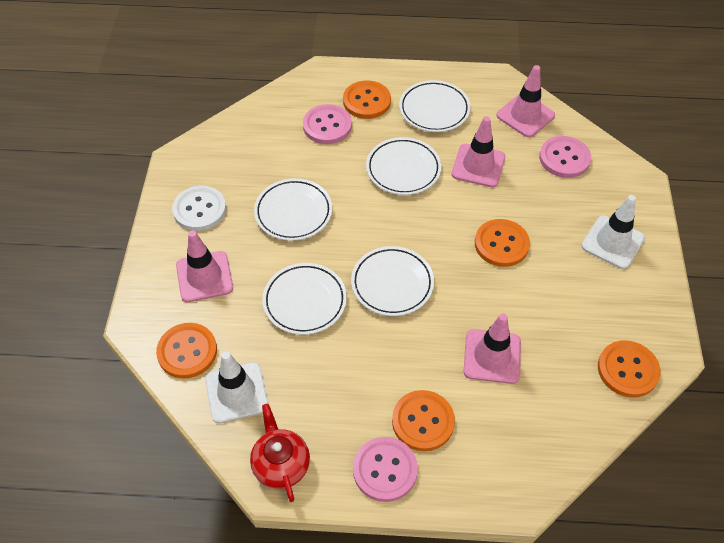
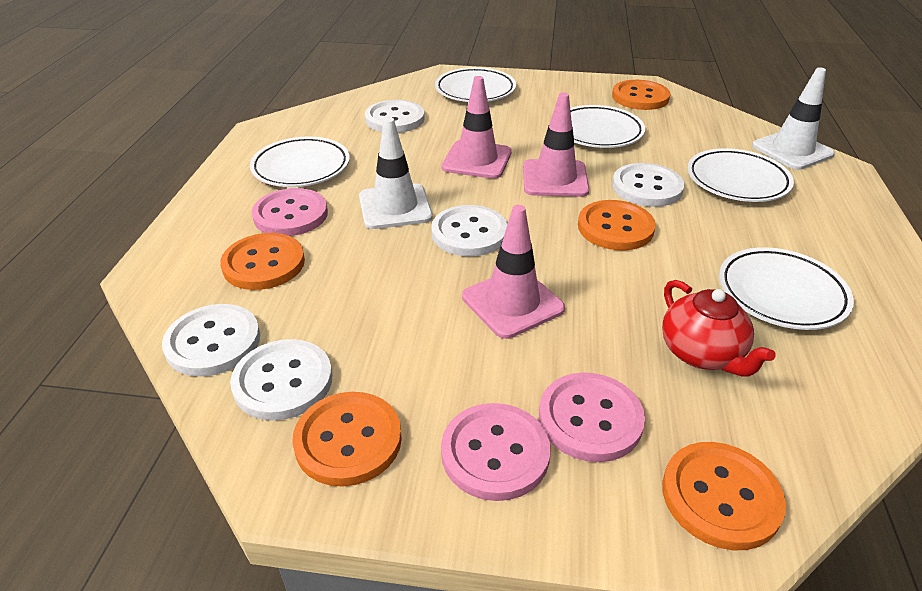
pink traffic cone: [176,230,233,302] [452,116,505,187] [464,314,521,384] [497,65,555,137] = 4 -> [442,76,512,179] [462,205,565,339] [523,92,589,197] = 3
white button: [172,186,226,231] = 1 -> [162,304,260,377] [230,339,333,420] [365,100,425,133] [431,205,508,257] [612,163,685,207] = 5

